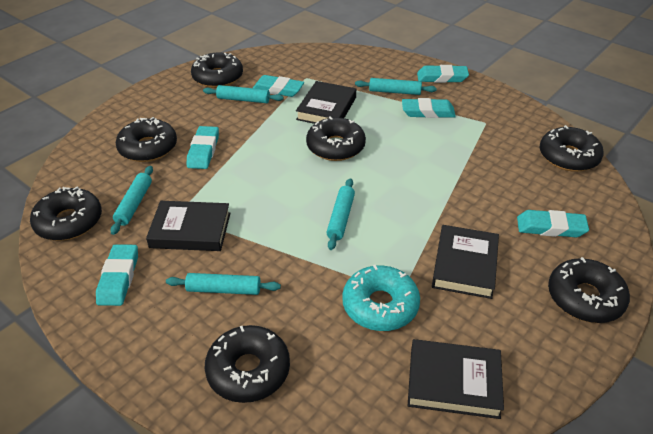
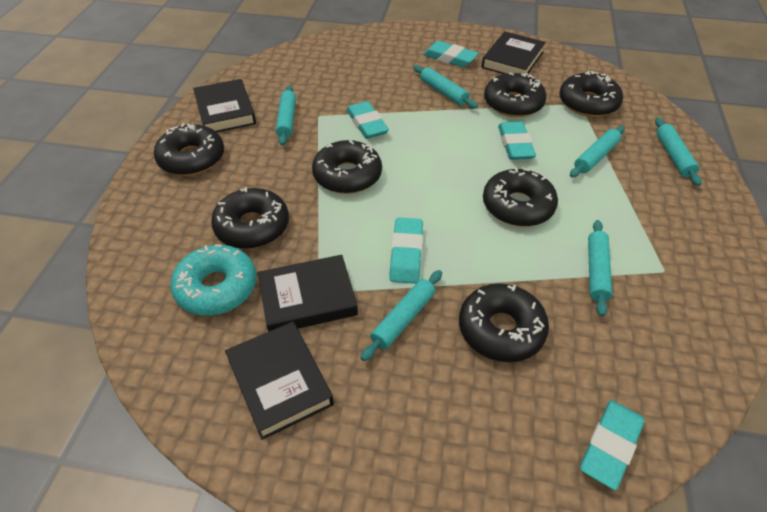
turquoise eraser: [96,244,138,306] [187,126,219,169] [253,75,304,97] [402,98,456,118] [417,65,469,83] [517,210,589,237] = 6 -> [346,101,389,139] [389,217,423,284] [423,41,479,67] [498,121,536,160] [580,400,645,490] = 5
turquoise rolling pin: [110,166,153,235] [166,273,281,295] [203,85,284,103] [326,178,355,250] [355,78,437,95] = 5 -> [276,85,296,146] [361,270,442,361] [413,65,478,109] [570,126,625,177] [588,220,612,317] [655,118,702,186] = 6

